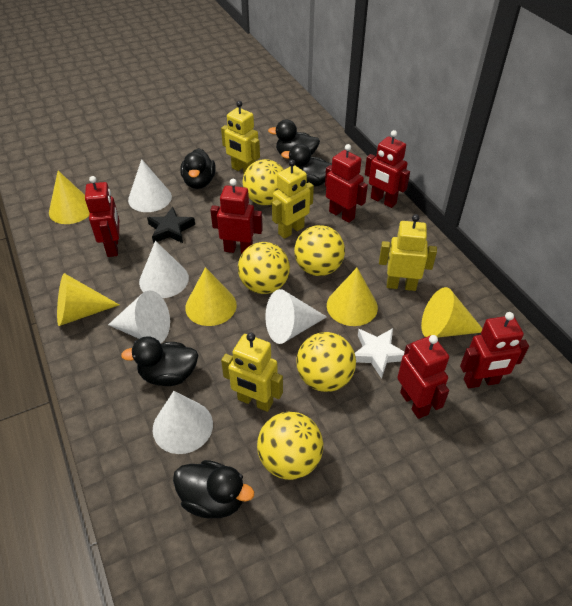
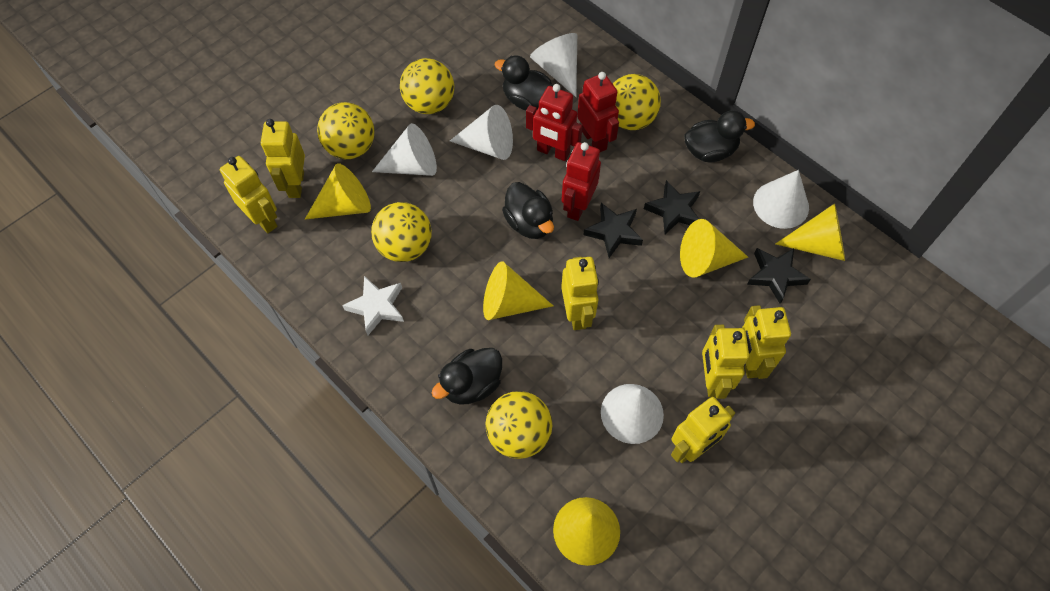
black duck: [121,336,198,386] [173,460,254,518] [180,148,216,189] [268,120,320,155] [281,144,332,186] = 5 -> [432,348,502,405] [494,56,553,110] [502,182,554,239] [684,110,755,162] = 4
black star: [147,207,195,243] = 1 -> [583,203,643,258] [644,180,700,234] [747,248,811,304] = 3
red robot: [85,176,119,257] [210,179,263,254] [325,144,368,223] [365,130,410,208] [397,335,449,419] [460,312,529,388] = 6 -> [526,84,583,161] [561,142,601,221] [577,72,619,152] = 3
yellow robot: [221,101,260,173] [221,333,283,412] [272,160,314,239] [379,214,437,291] = 4 -> [220,156,277,233] [261,119,305,198] [561,257,599,330] [671,397,735,463] [702,325,749,399] [742,305,791,379] = 6

